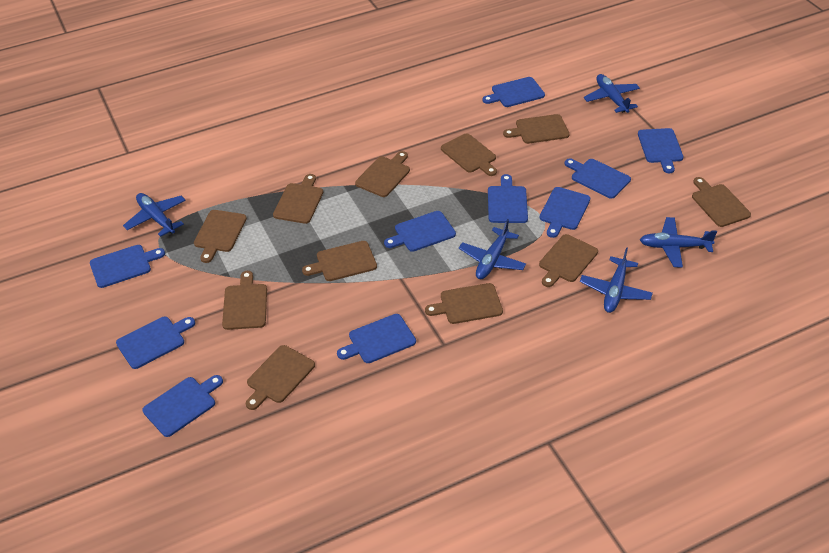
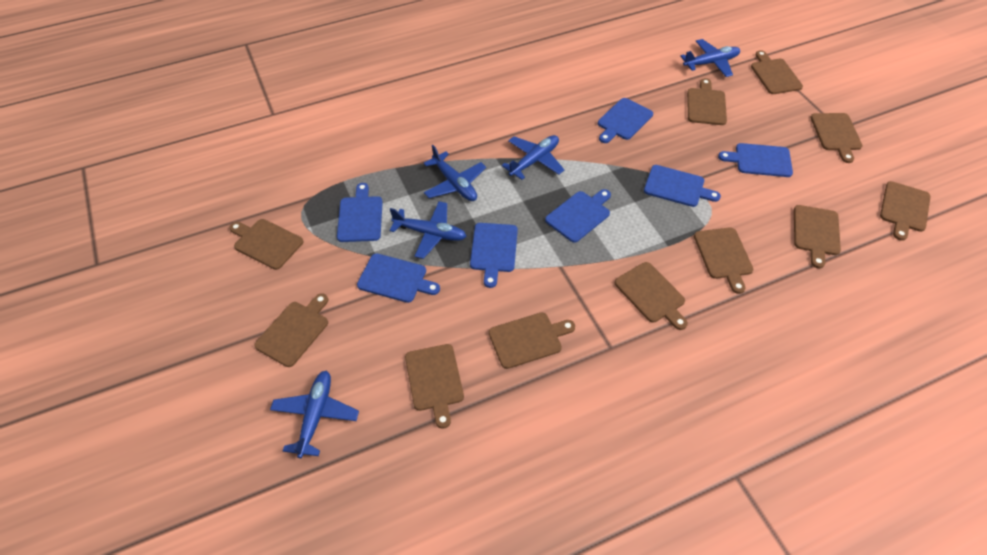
blue cutting board: [90,245,165,288] [116,317,195,369] [142,375,223,437] [337,314,416,363] [384,211,456,252] [482,77,545,107] [488,174,528,223] [539,187,590,238] [565,158,631,199] [638,128,683,173] = 10 -> [337,183,383,242] [357,253,440,303] [470,223,518,288] [545,189,611,243] [598,98,653,143] [644,165,721,207] [718,143,793,177] = 7

